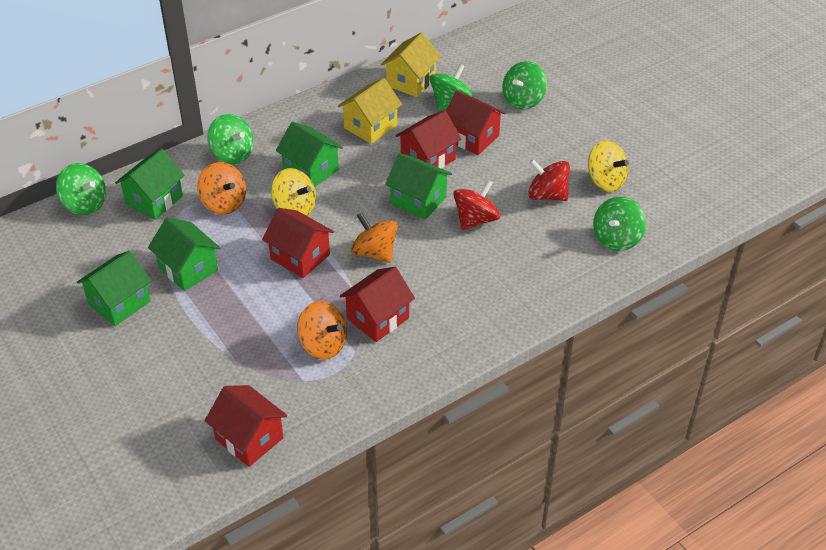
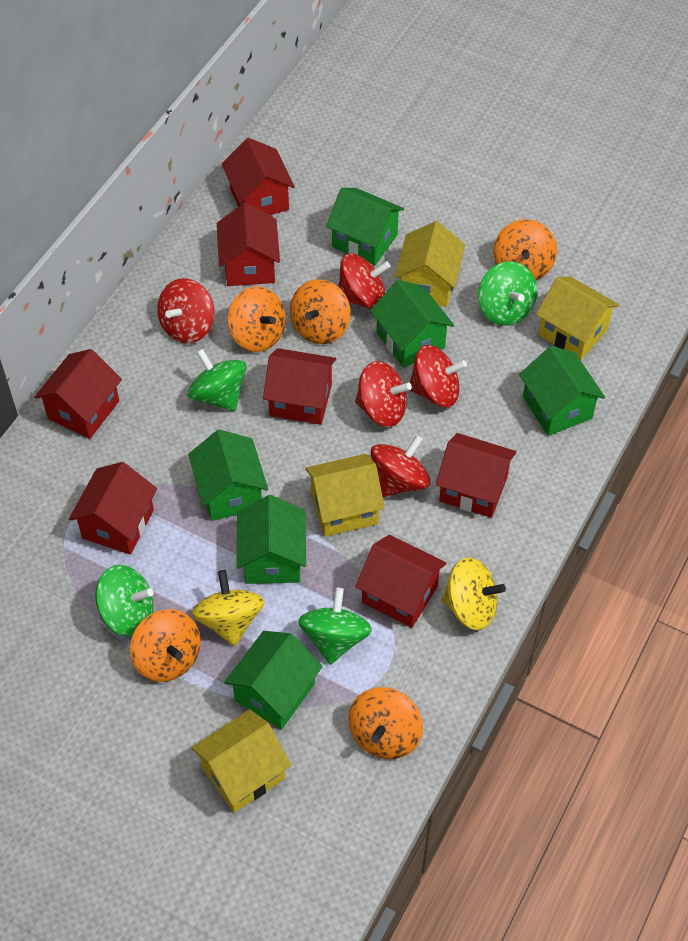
green house: [77,251,151,326] [115,149,184,220] [148,218,220,291] [276,122,343,187] [385,153,452,220] = 5 -> [188,429,268,521] [224,631,323,729] [236,495,306,584] [326,188,404,265] [370,280,454,368] [519,346,605,436] = 6
green spinning top: [56,163,106,215] [207,114,254,164] [429,64,473,111] [502,61,547,110] [593,197,646,251] = 5 -> [95,565,154,637] [188,349,246,411] [298,587,372,665] [478,261,537,326] = 4
orange spinning top: [197,162,246,215] [297,301,347,360] [351,212,398,263] = 3 -> [130,609,201,682] [228,287,286,352] [290,279,351,344] [348,687,423,759] [494,219,557,280] = 5
red house: [205,385,287,467] [262,208,334,278] [340,267,415,342] [395,110,461,169] [446,91,505,155] = 5 -> [34,349,122,439] [69,462,157,555] [217,203,280,286] [222,138,295,215] [263,348,336,425] [355,535,447,628] [436,433,516,518] = 7
red spinning top: [453,180,500,230] [528,159,570,201] = 2 -> [157,278,214,344] [338,253,391,309] [355,361,412,427] [371,435,430,497] [410,345,467,407] = 5
yellow house: [338,78,402,144] [381,33,441,97] = 2 -> [191,709,292,813] [305,454,385,536] [395,221,465,307] [536,277,619,360] = 4

